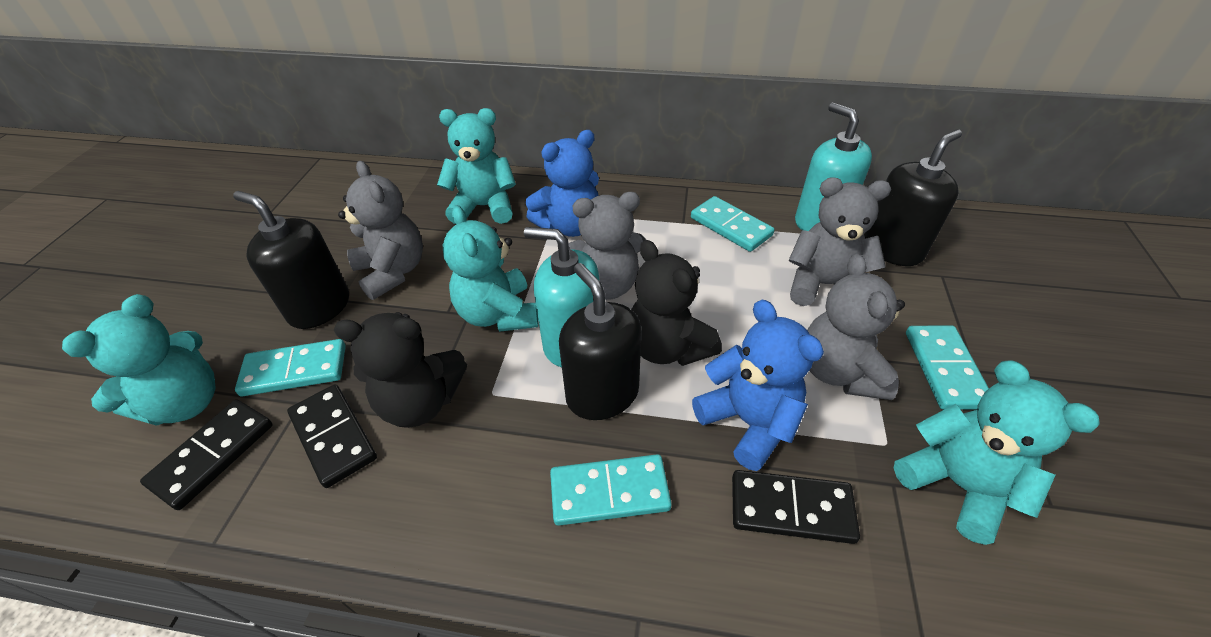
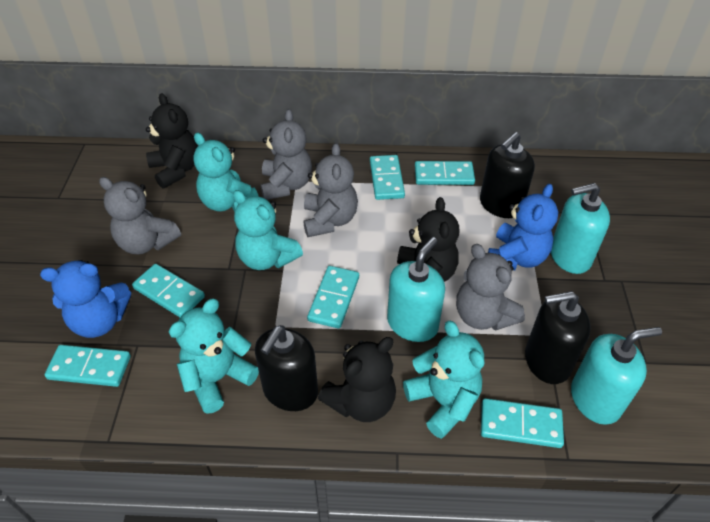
black domino: [140,400,273,510] [287,384,377,488] [732,470,860,544] = 3 -> none = 0
black teddy bear: [334,312,467,428] [631,240,722,366] = 2 -> [146,93,198,189] [318,337,396,422] [397,197,459,282] = 3
turquoise domino: [235,339,346,397] [550,454,672,526] [691,196,774,252] [906,326,989,410] = 4 -> [45,345,131,387] [132,264,205,317] [307,266,359,328] [370,155,405,200] [415,161,475,185] [481,398,564,448] = 6
turquoise soap dispenser: [524,227,599,367] [795,103,872,231] = 2 -> [387,237,445,342] [551,183,610,274] [571,327,662,425] = 3

